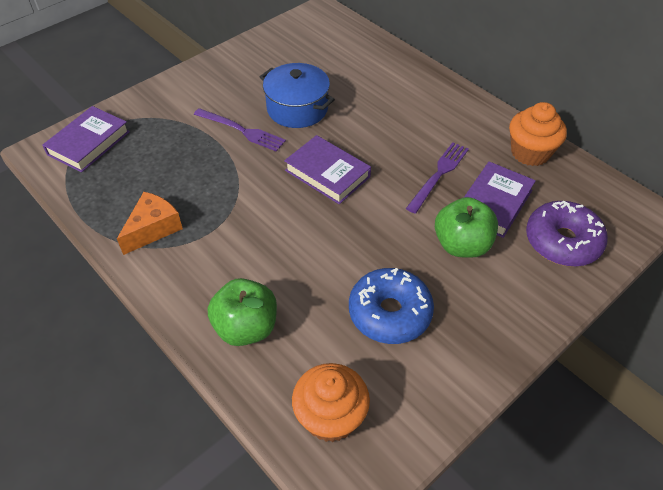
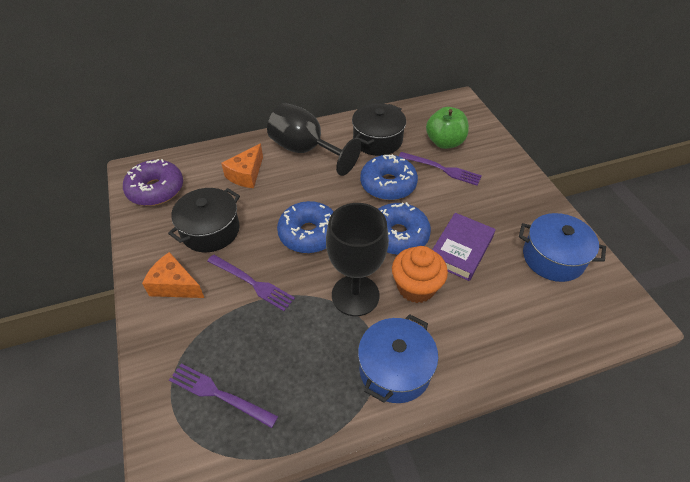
black goblet: none = 0 -> [267,103,361,176] [326,203,389,316] = 2
black pot: none = 0 -> [168,188,240,252] [352,103,406,156] = 2
blue donut: [349,268,434,344] = 1 -> [277,201,334,253] [360,154,418,200] [378,202,431,255] = 3
blue pot: [260,63,335,128] = 1 -> [358,314,438,403] [519,213,606,282] = 2
green apple: [208,278,277,346] [435,197,498,258] = 2 -> [426,107,469,149] = 1
orange cheese: [117,192,183,255] = 1 -> [142,252,204,298] [221,143,263,188] = 2
orange cupcake: [292,363,370,442] [509,102,567,166] = 2 -> [392,246,448,303] = 1
purple book: [42,106,130,173] [284,135,371,204] [464,161,536,238] = 3 -> [432,213,495,281] = 1
purple fork: [194,108,286,152] [406,142,469,214] = 2 -> [169,363,278,428] [207,255,295,311] [399,152,482,186] = 3

